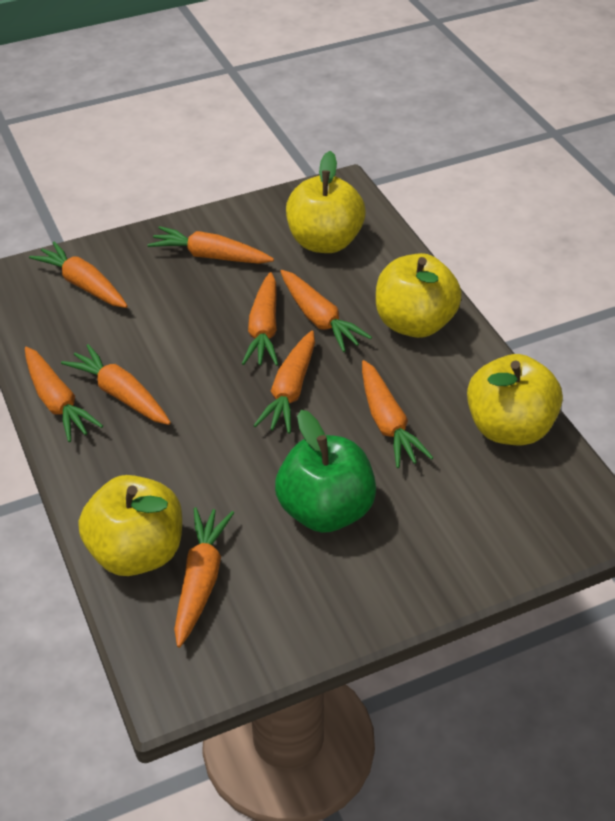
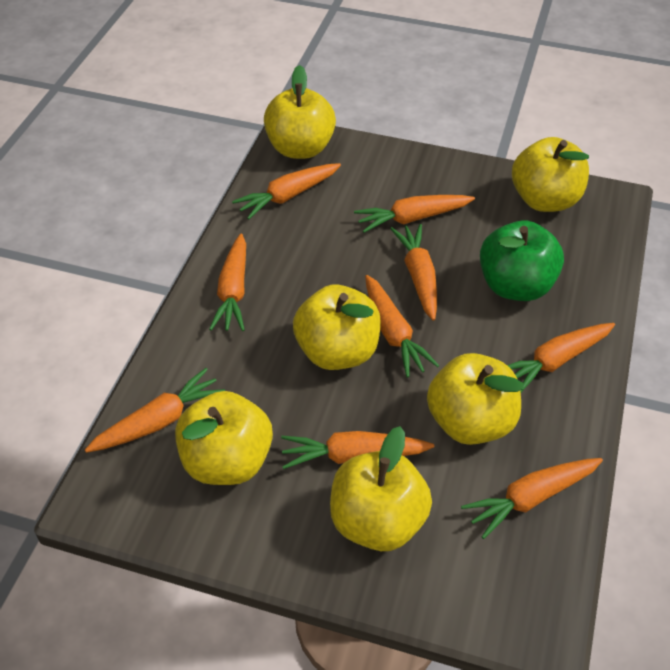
yellow apple: [79,475,182,576] [286,151,366,253] [376,253,462,338] [467,354,563,445] = 4 -> [175,391,273,485] [264,65,336,159] [293,285,381,370] [330,426,432,551] [427,353,524,445] [512,137,589,212] = 6

